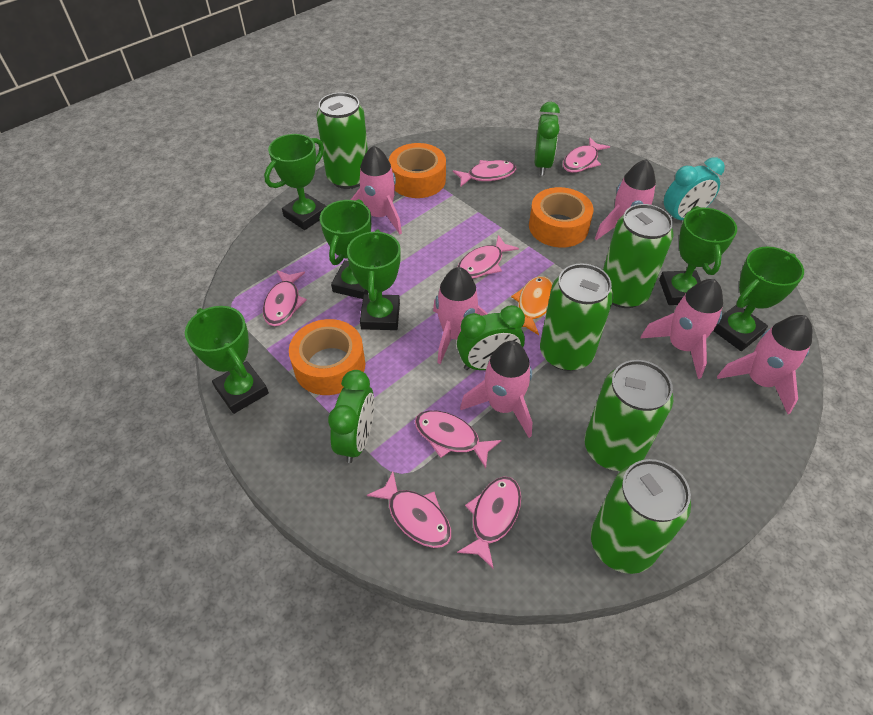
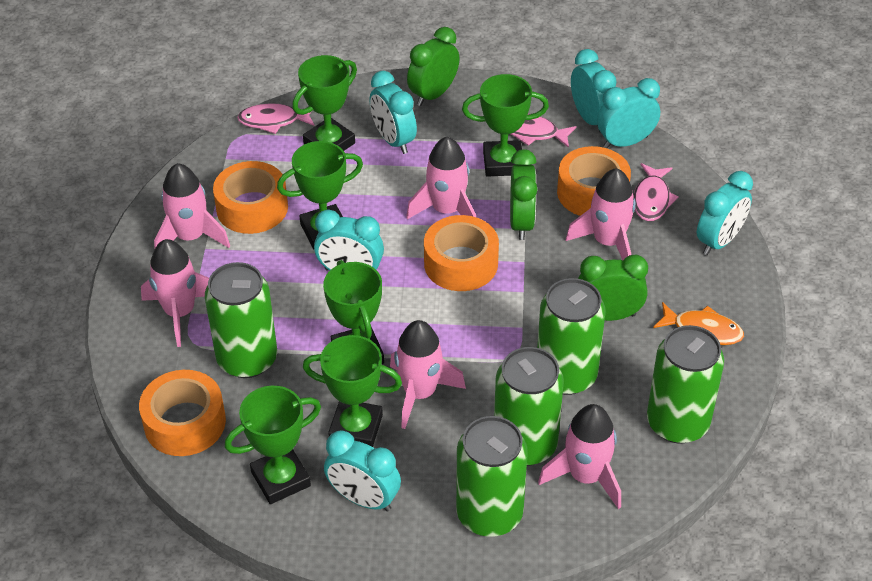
orange tape: [289,319,365,395] [389,143,446,198] [529,187,594,247] = 3 -> [139,370,226,456] [213,161,288,234] [424,215,499,291] [557,146,631,216] = 4
pink fish: [263,270,307,326] [367,471,451,548] [415,410,502,468] [453,160,517,187] [457,476,521,569] [458,235,519,279] [563,137,610,173] = 7 -> [237,104,315,134] [511,114,577,148] [633,163,679,221] = 3
turquoise clock: [664,157,725,220] = 1 -> [314,209,384,271] [324,430,401,511] [370,71,417,154] [571,49,617,133] [597,78,660,148] [697,171,753,255] = 6

